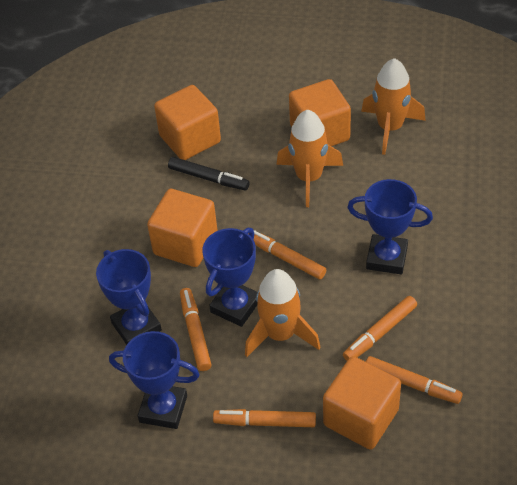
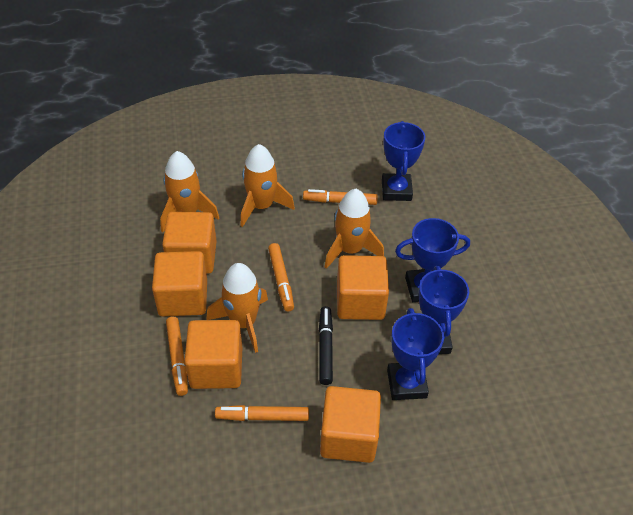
orange cube: [147,189,218,267] [154,85,221,160] [289,79,351,146] [323,356,401,450] = 4 -> [152,251,207,316] [162,212,217,274] [184,320,242,389] [320,386,381,463] [337,255,389,320] = 5
orange marker: [180,288,212,371] [213,409,316,427] [248,230,326,280] [343,296,417,361] [366,356,463,404] = 5 -> [166,316,188,396] [215,405,309,421] [268,243,294,312] [303,189,378,205] = 4
orange rocket: [245,269,321,357] [276,109,343,207] [361,58,426,155] = 3 -> [160,151,219,233] [206,263,268,353] [240,144,295,227] [325,189,384,269] = 4

